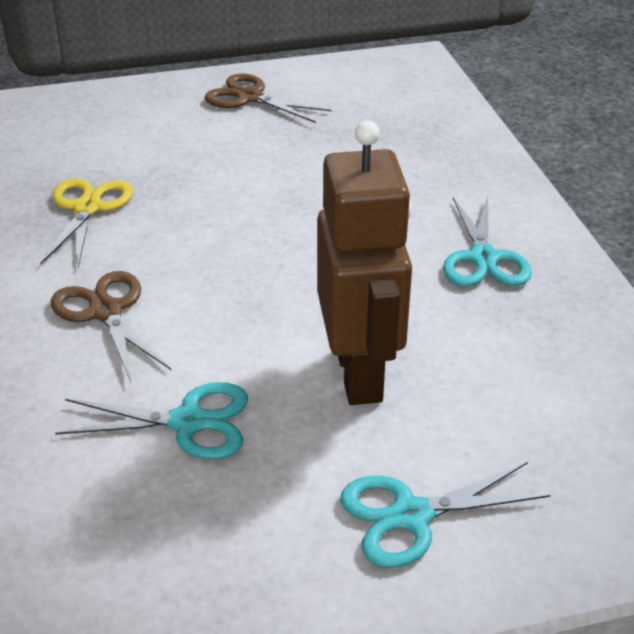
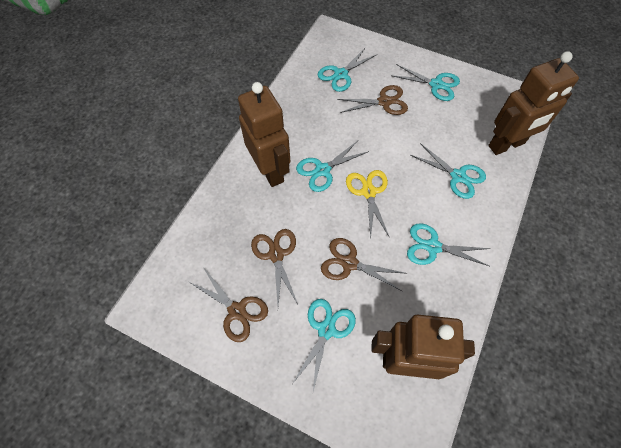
brown robot: [317,120,412,405] = 1 -> [238,82,290,187] [371,314,475,379] [488,51,579,155] = 3
brown scissors: [51,271,172,382] [205,73,331,123] = 2 -> [189,267,268,342] [251,229,298,305] [321,238,405,291] [337,85,408,115] = 4
turquoise scissors: [55,382,248,460] [340,462,550,568] [443,196,532,286] = 3 -> [292,299,356,392] [296,141,369,192] [318,47,376,92] [391,64,460,101] [407,223,491,266] [411,143,486,199] = 6

